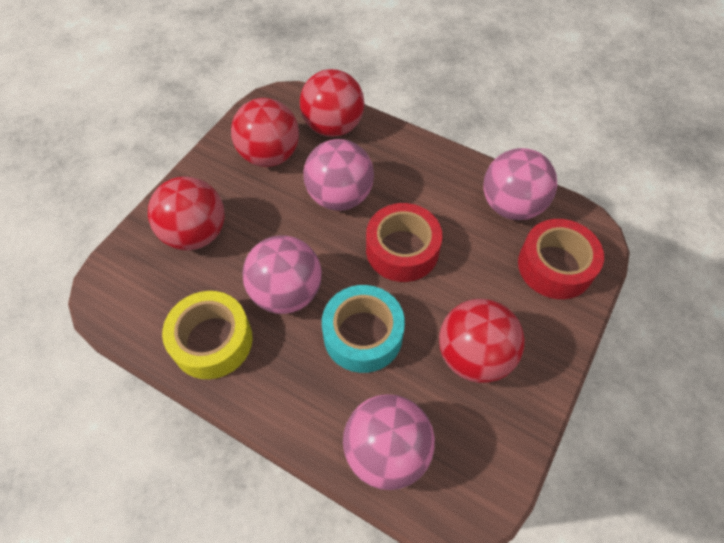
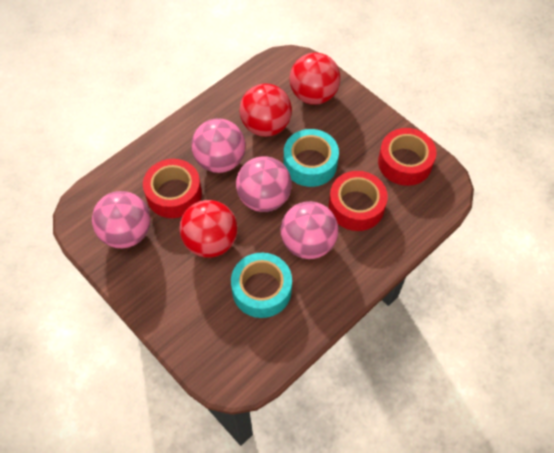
red ball: [148,176,225,250] [231,98,299,167] [300,69,365,137] [439,299,525,383] = 4 -> [179,200,237,258] [239,83,292,137] [290,53,340,105] = 3
red tape: [366,203,443,282] [518,219,604,299] = 2 -> [143,159,202,218] [329,171,388,231] [378,128,436,186] = 3
turquoise tape: [322,285,405,373] = 1 -> [231,253,292,318] [284,129,339,187] = 2
yellow tape: [162,291,253,379] = 1 -> none = 0

